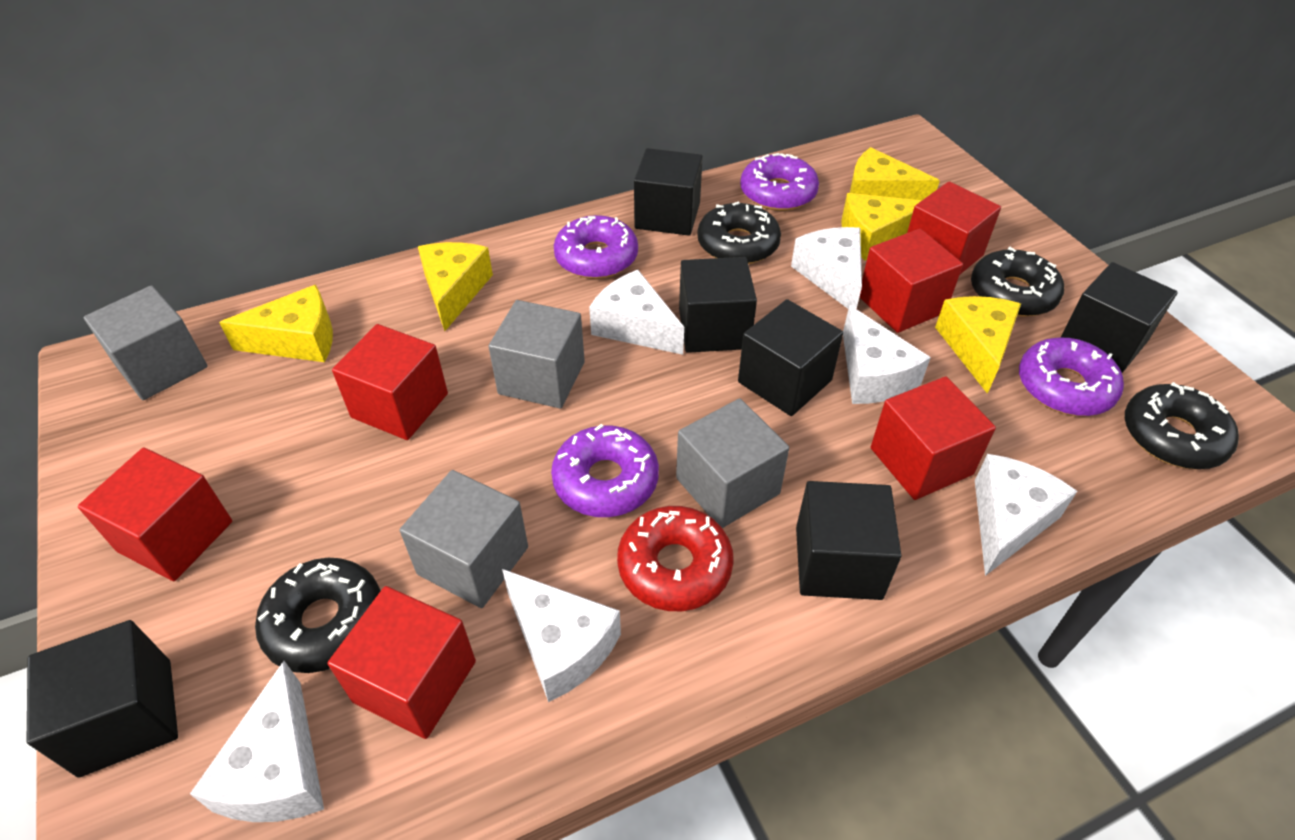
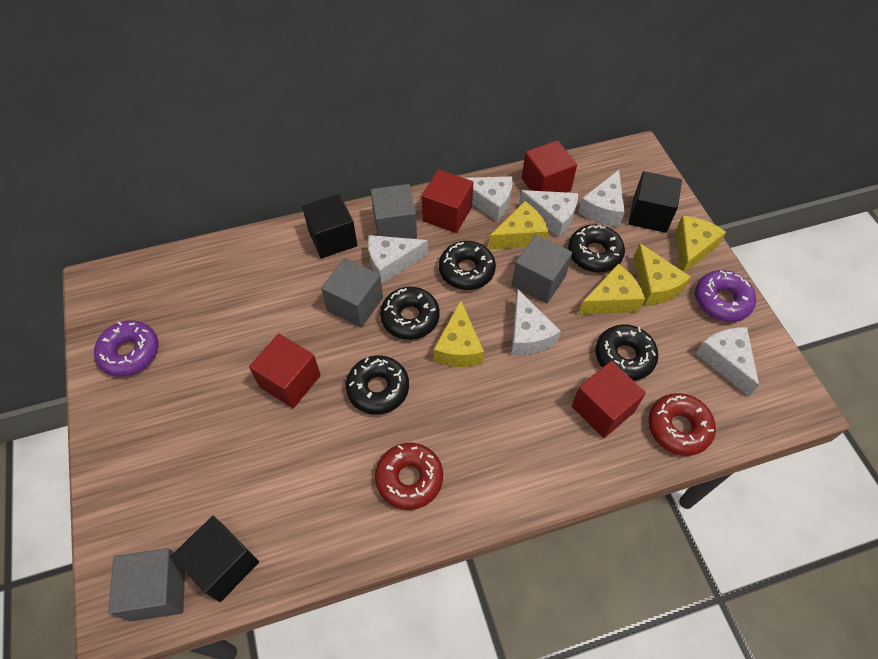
black cube: [27,620,178,778] [634,148,703,236] [679,257,757,353] [738,299,843,416] [796,481,902,600] [1060,262,1178,373] = 6 -> [171,516,259,602] [302,194,357,259] [628,171,682,233] = 3
black donut: [255,558,380,673] [697,201,781,264] [971,247,1064,317] [1125,382,1239,469] = 4 -> [346,355,409,415] [380,287,440,340] [439,241,496,290] [568,225,625,272] [595,324,659,381] = 5
purple donut: [551,424,659,517] [554,215,638,279] [740,153,819,211] [1019,338,1124,416] = 4 -> [94,321,158,377] [695,270,756,322] = 2
red cube: [78,448,232,581] [328,586,476,739] [332,324,448,440] [859,229,963,333] [871,376,996,500] [907,181,1001,274] = 6 -> [249,334,321,408] [422,169,473,233] [522,140,577,193] [572,361,646,438] = 4
red donut: [617,506,734,611] = 1 -> [375,443,443,510] [648,393,716,456] = 2

